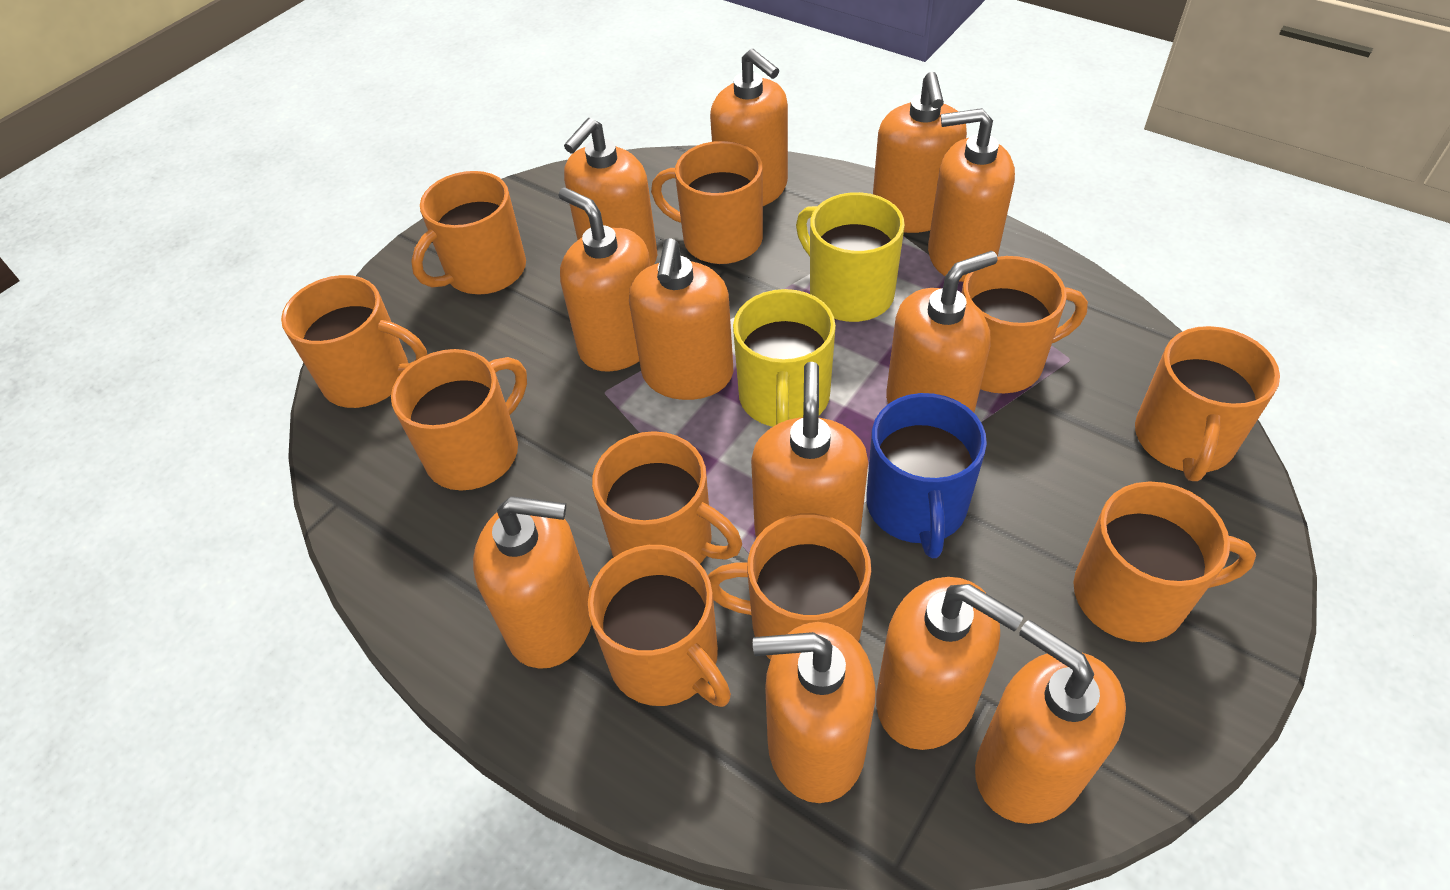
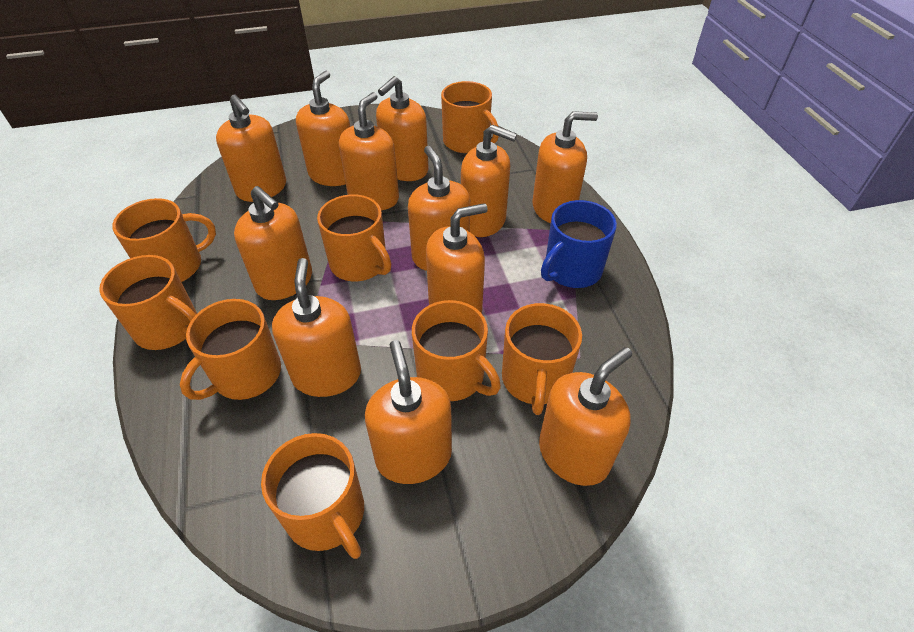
orange mug: [281,275,427,408] [391,349,527,491] [411,171,526,294] [587,545,731,707] [592,431,742,564] [651,141,763,264] [708,513,871,660] [962,256,1088,393] [1073,481,1256,642] [1135,326,1280,481] = 10 -> [99,255,197,350] [112,198,216,282] [180,299,281,400] [261,433,364,559] [317,194,391,281] [412,300,501,401] [441,81,499,153] [502,303,582,415] = 8
yellow mug: [733,289,836,427] [796,192,905,322] = 2 -> none = 0

